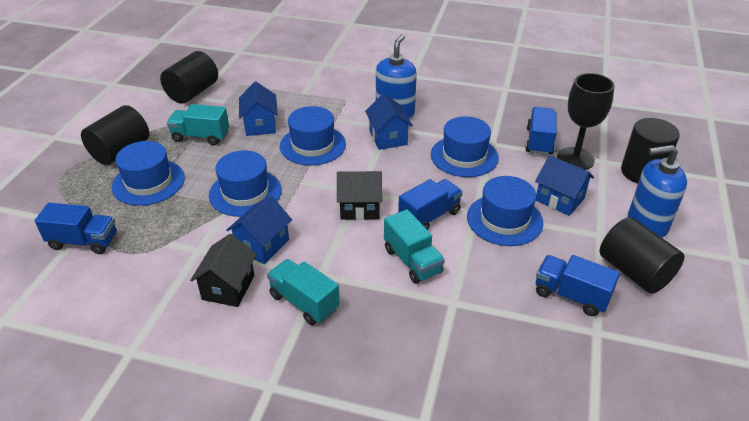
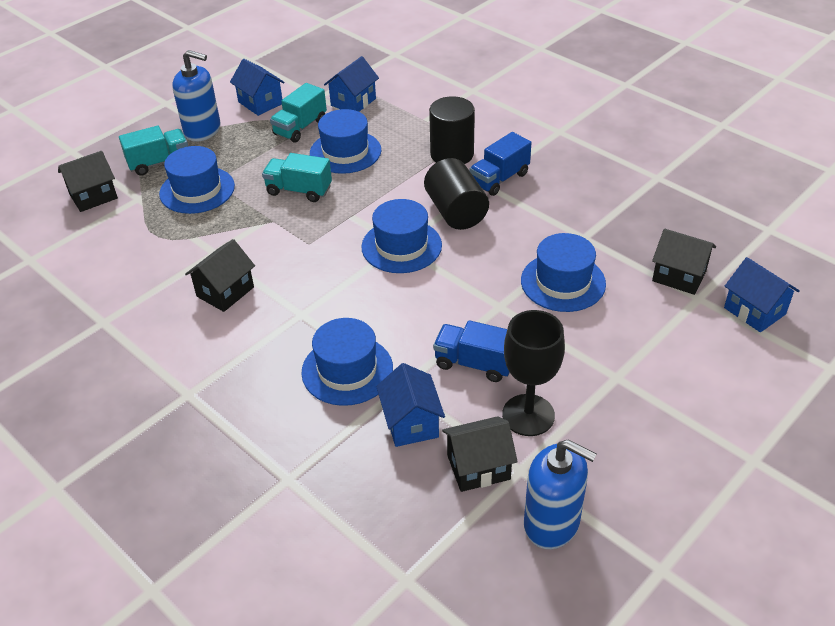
black cylinder: [81,105,149,165] [160,51,218,104] [600,217,685,294] [621,118,680,183] = 4 -> [424,158,489,230] [429,96,475,164] = 2
black house: [190,234,257,307] [337,171,382,220] = 2 -> [58,151,118,212] [185,239,255,312] [442,416,518,492] [652,229,716,295] = 4
blue truck: [35,203,117,254] [398,179,463,230] [525,107,557,155] [536,255,620,316] = 4 -> [433,320,510,382] [470,132,532,196] = 2

